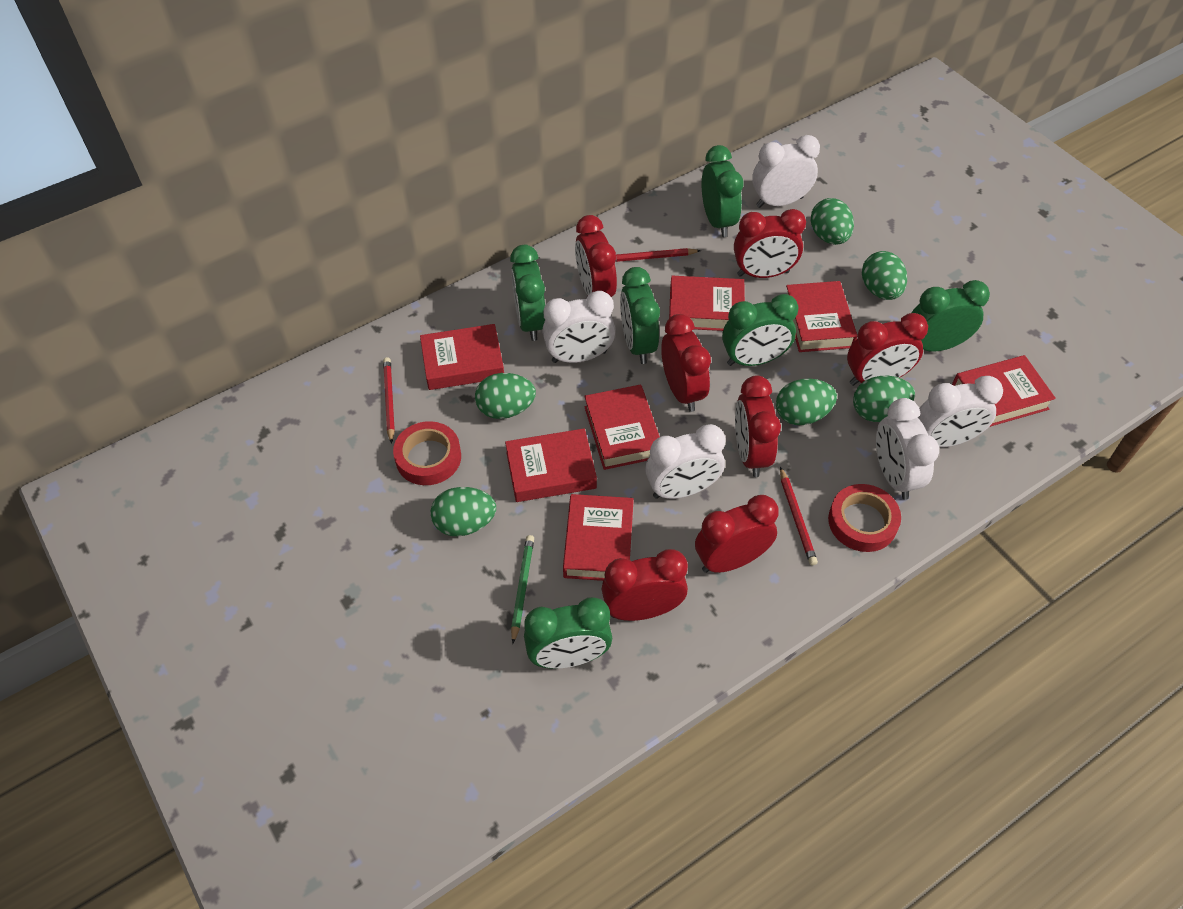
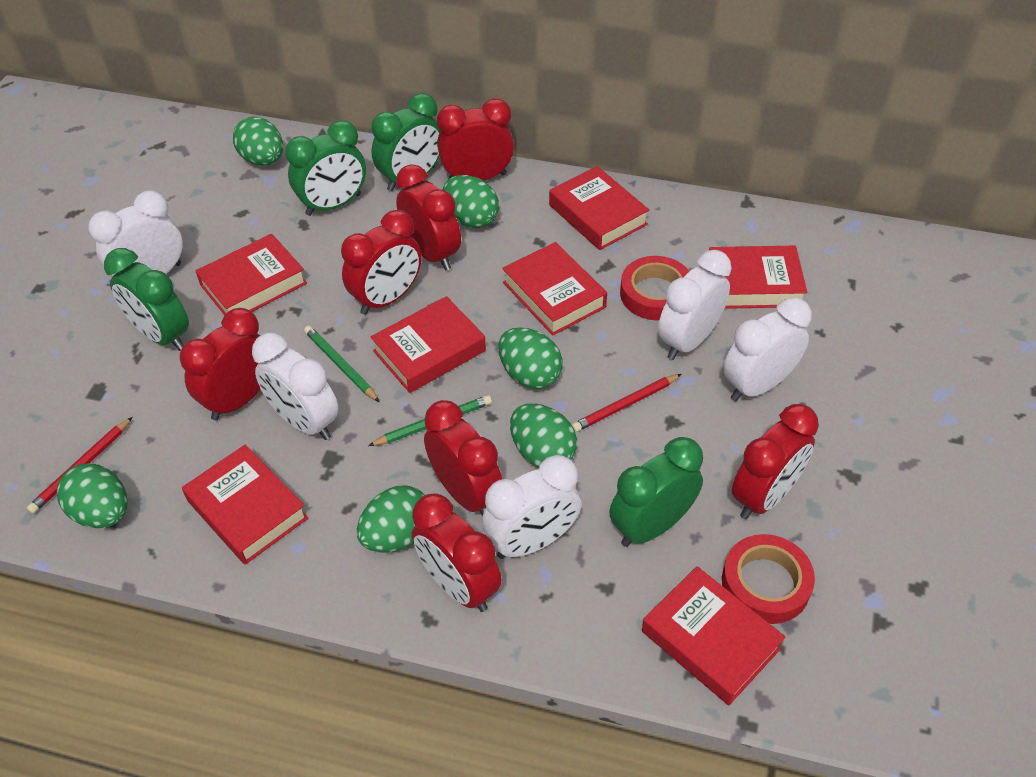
green clock: [510,245,545,341] [524,597,612,669] [620,267,660,364] [702,145,743,237] [722,294,798,366] [911,280,990,352] = 6 -> [104,248,189,351] [285,120,366,216] [371,93,440,191] [610,437,703,547] = 4
green pencil: [511,535,534,644] = 1 -> [304,326,379,402] [368,395,492,446] = 2
red pencil: [383,357,395,444] [615,248,701,262] [780,467,818,565] = 3 -> [27,417,132,514] [572,374,681,432] = 2

